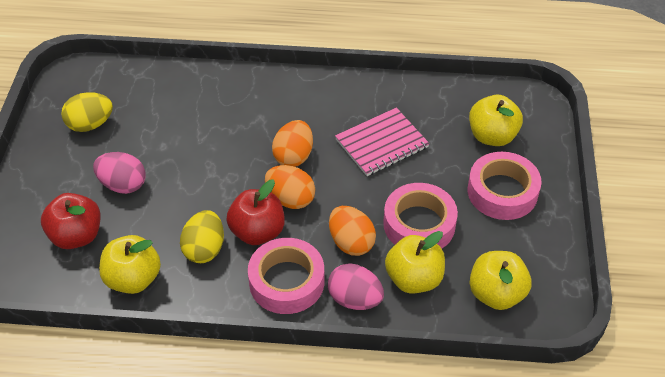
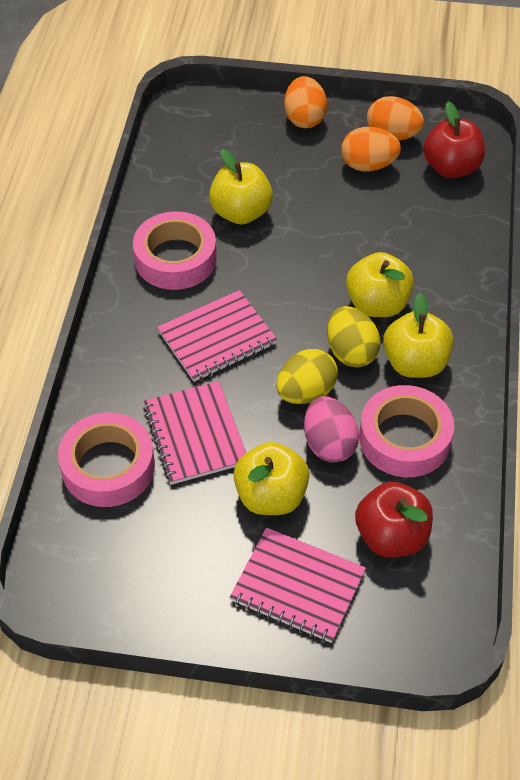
pink egg: [93,152,145,194] [328,263,384,310] = 2 -> [304,396,359,463] = 1
pink notebook: [335,108,430,176] = 1 -> [143,381,246,485] [157,290,277,382] [230,527,366,643] = 3

